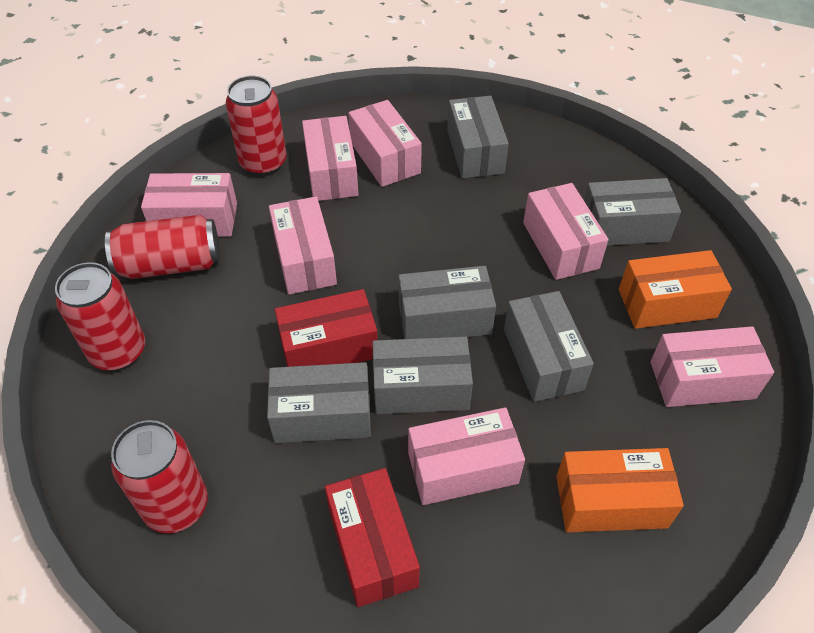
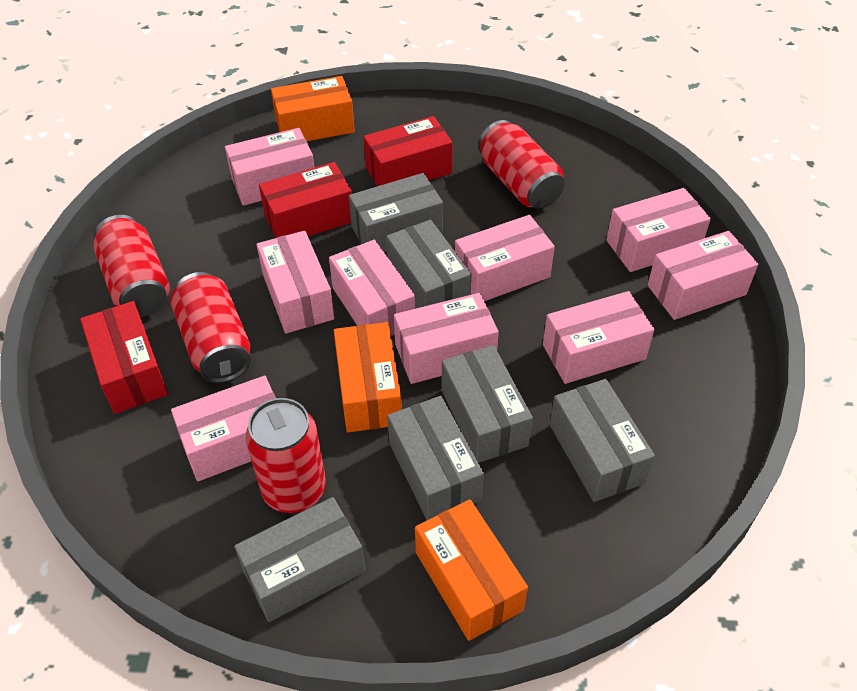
orange box: [556,448,684,532] [619,250,732,329] = 2 -> [271,76,355,141] [334,322,402,432] [415,499,528,641] = 3
pink box: [141,173,237,237] [269,197,337,295] [302,116,358,201] [348,100,422,187] [408,407,525,505] [523,183,609,280] [650,326,774,407] = 7 -> [171,376,276,481] [225,128,314,206] [256,231,334,333] [329,240,415,336] [394,293,499,384] [455,215,555,301] [543,291,655,384] [606,188,711,272] [648,231,758,320] = 9
red box: [275,289,378,367] [325,468,420,607] = 2 -> [80,301,168,414] [259,162,352,238] [364,116,453,186] = 3

